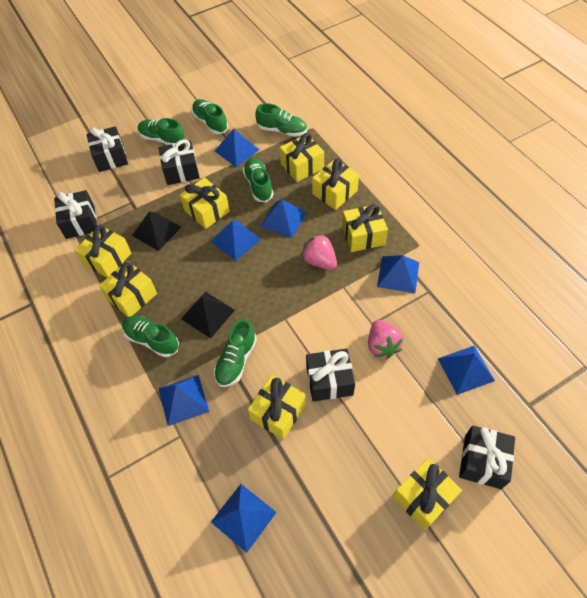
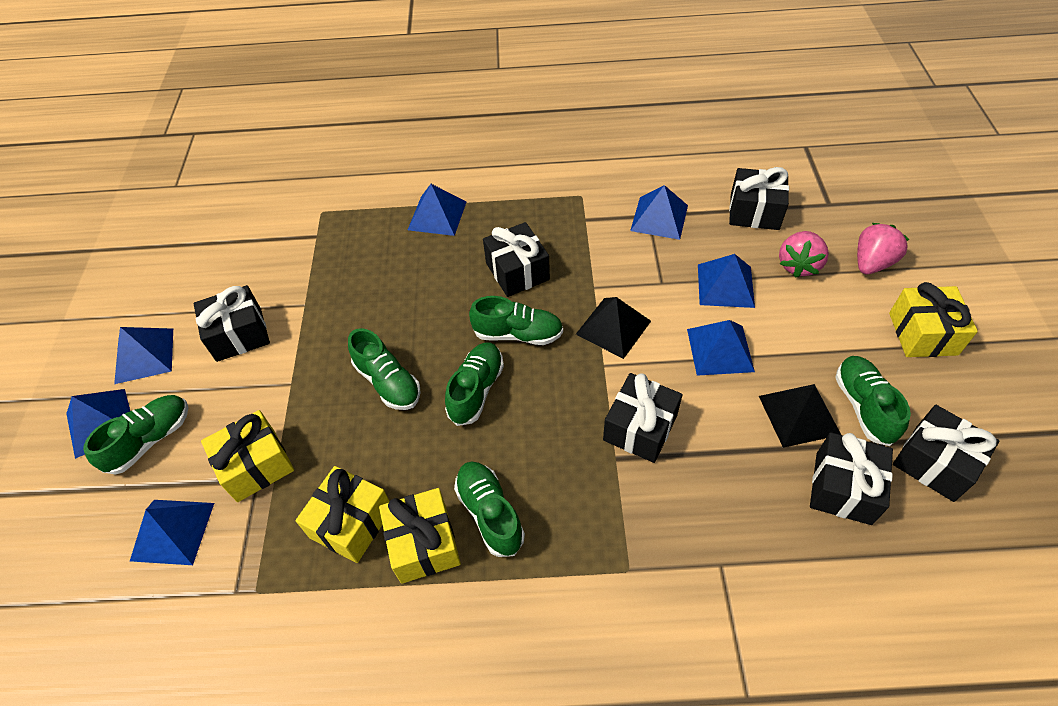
black gift: [54,190,97,239] [86,126,128,172] [158,139,200,185] [306,348,355,402] [459,426,515,489] = 5 -> [193,285,270,362] [483,222,550,297] [603,373,682,463] [729,167,789,230] [810,432,893,525] [893,405,999,502] = 6
yellow gift: [75,225,131,278] [99,261,157,317] [180,177,230,229] [248,375,306,439] [280,133,324,182] [312,158,359,210] [342,204,388,252] [393,458,462,530] = 8 -> [201,410,294,502] [295,466,390,563] [379,488,461,584] [889,282,978,357] = 4

